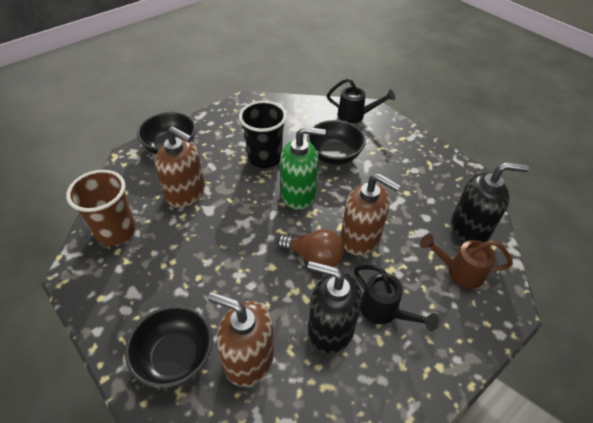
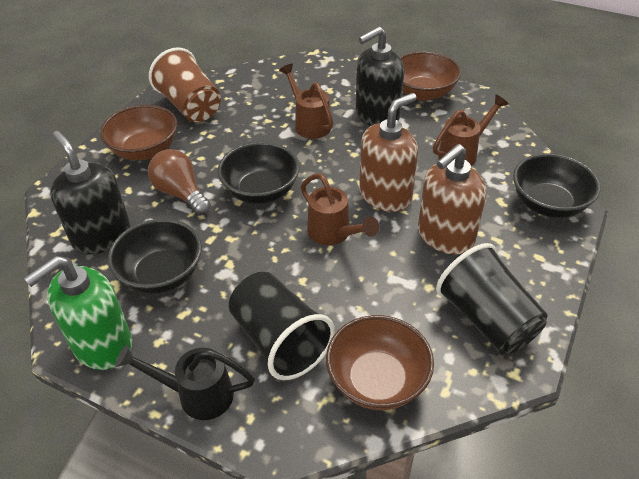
black cup: [239,101,287,168] = 1 -> [229,271,335,380] [436,243,548,354] = 2
black watering can: [327,78,395,123] [354,265,439,332] = 2 -> [115,345,255,420] = 1
brown bowl: none = 0 -> [100,105,177,160] [326,315,434,410] [400,51,461,101] = 3
brown soap dispenser: [155,126,205,208] [208,292,274,386] [341,173,401,256] = 3 -> [359,93,418,212] [418,144,486,255] = 2
brown watering can: [420,234,513,289] = 1 -> [279,64,333,139] [301,173,379,245] [433,94,508,166] = 3

